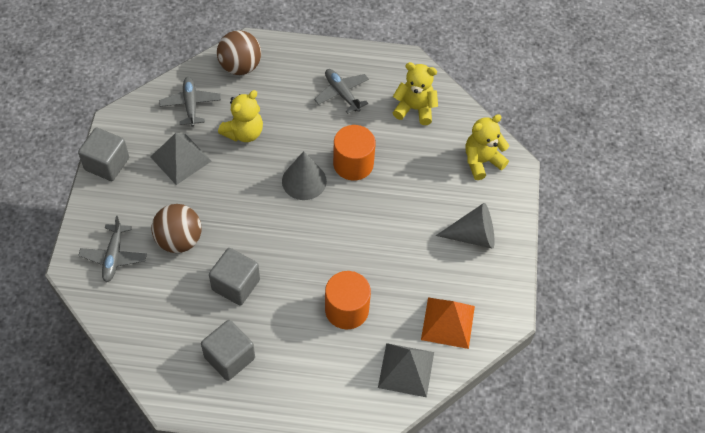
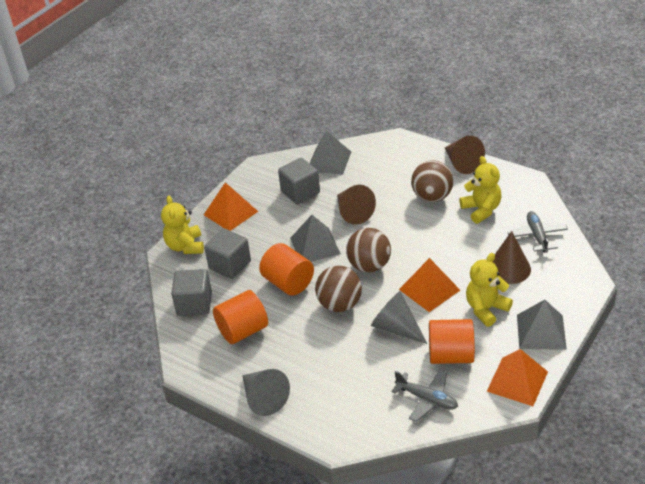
brown ball: [151,204,202,253] [217,30,261,75] = 2 -> [315,266,362,312] [346,228,391,273] [411,160,453,202] = 3
brown cone: none = 0 -> [337,185,376,225] [445,136,485,174] [493,231,531,284] = 3
grey plane: [78,216,147,282] [159,77,221,127] [314,69,369,114] = 3 -> [391,370,458,422] [507,211,568,253] = 2
grey pyramid: [151,133,212,185] [378,343,434,397] = 2 -> [290,215,341,262] [310,131,351,175] [517,300,567,350] = 3
orange cylinder: [325,271,371,329] [333,125,376,181] = 2 -> [213,290,268,344] [259,243,314,296] [429,319,475,364] = 3
orange pyramid: [421,298,475,349] = 1 -> [204,182,258,231] [399,258,460,312] [487,349,548,406] = 3

